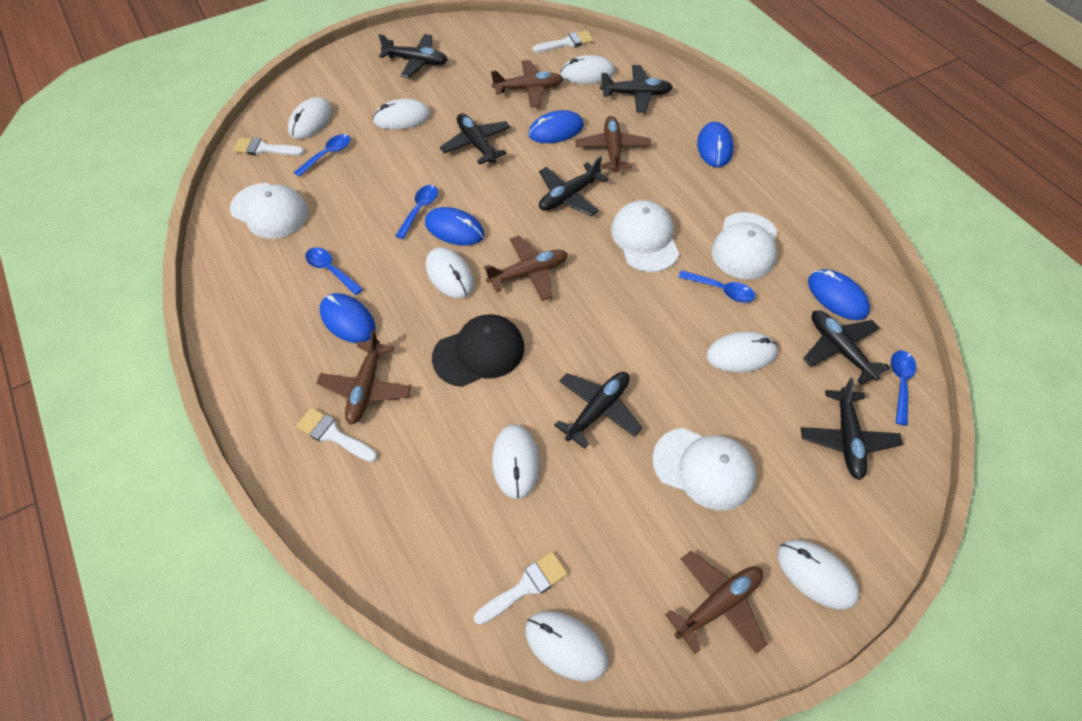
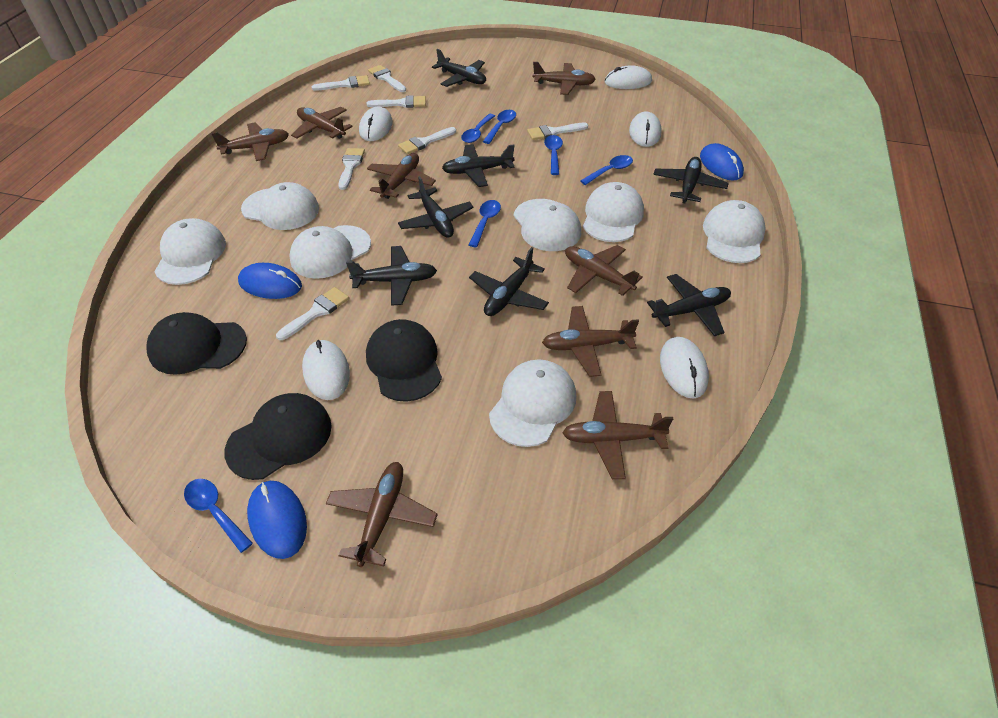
black cap: [432,314,524,387] = 1 -> [146,312,247,375] [224,393,332,480] [366,319,442,402] = 3
blue mouse: [320,293,375,343] [425,207,484,246] [528,110,584,143] [697,122,734,167] [808,269,870,320] = 5 -> [238,263,302,299] [247,481,307,559] [700,143,744,181] = 3
blue spoon: [294,134,351,177] [305,247,363,295] [395,185,438,239] [678,270,755,303] [891,350,916,426] = 5 -> [184,479,253,553] [461,114,495,143] [469,200,501,247] [483,110,516,144] [544,135,563,175] [580,155,633,185] = 6
brown plane: [316,330,411,425] [484,236,568,301] [491,60,563,107] [575,116,651,172] [665,551,767,654] = 5 -> [212,123,289,161] [291,107,353,139] [326,462,438,567] [367,153,436,199] [533,62,596,95] [542,306,639,377] [562,391,673,479] [565,245,643,296] = 8
white brush: [233,137,304,155] [296,408,377,462] [474,552,568,625] [532,30,594,53] = 4 -> [276,287,349,340] [311,75,370,91] [338,148,365,190] [367,95,426,108] [368,65,406,92] [398,127,456,154] [527,123,588,140] = 7
white cap: [230,183,309,239] [611,200,679,272] [652,428,757,511] [711,212,777,279] = 4 -> [154,218,226,285] [241,182,319,230] [289,225,371,279] [489,359,576,447] [514,199,581,251] [583,182,644,242] [703,200,766,263] = 7
white mouse: [288,97,333,139] [372,99,431,130] [426,247,474,298] [492,424,539,499] [525,611,608,682] [560,55,615,84] [706,331,778,373] [777,540,859,610] = 8 -> [302,340,350,400] [359,107,393,141] [605,65,652,89] [629,111,662,147] [660,337,709,398] = 5

